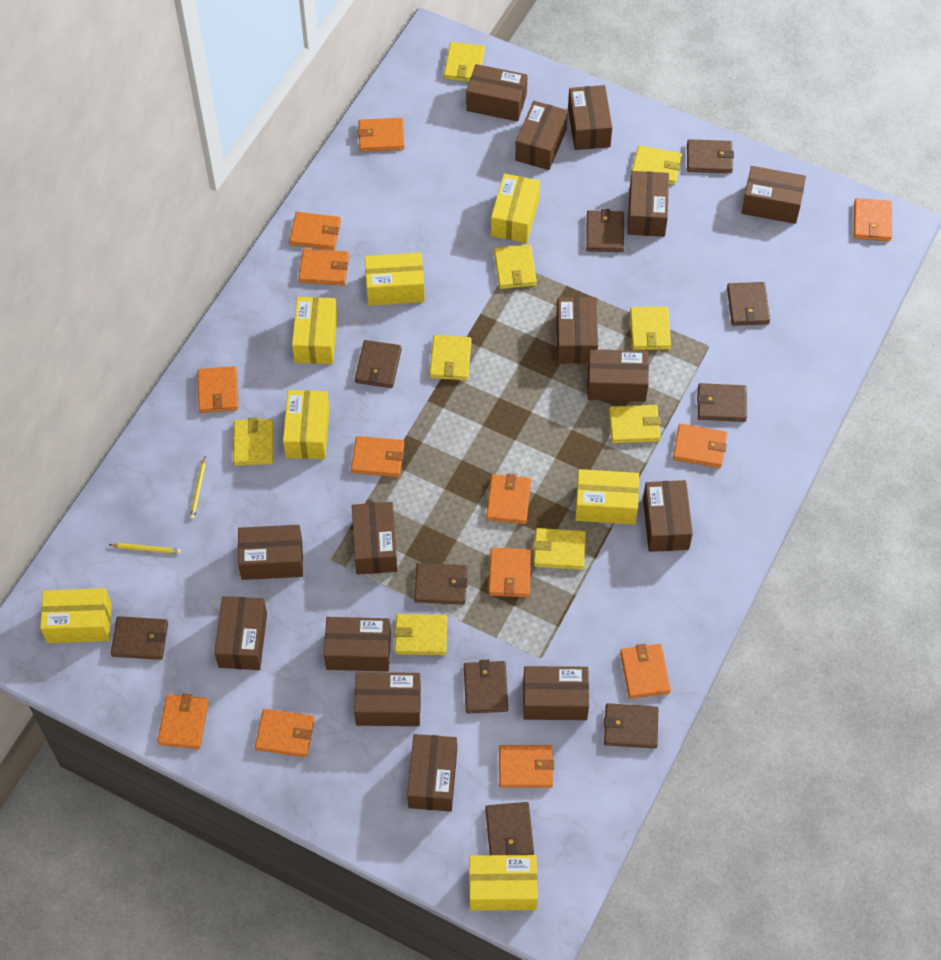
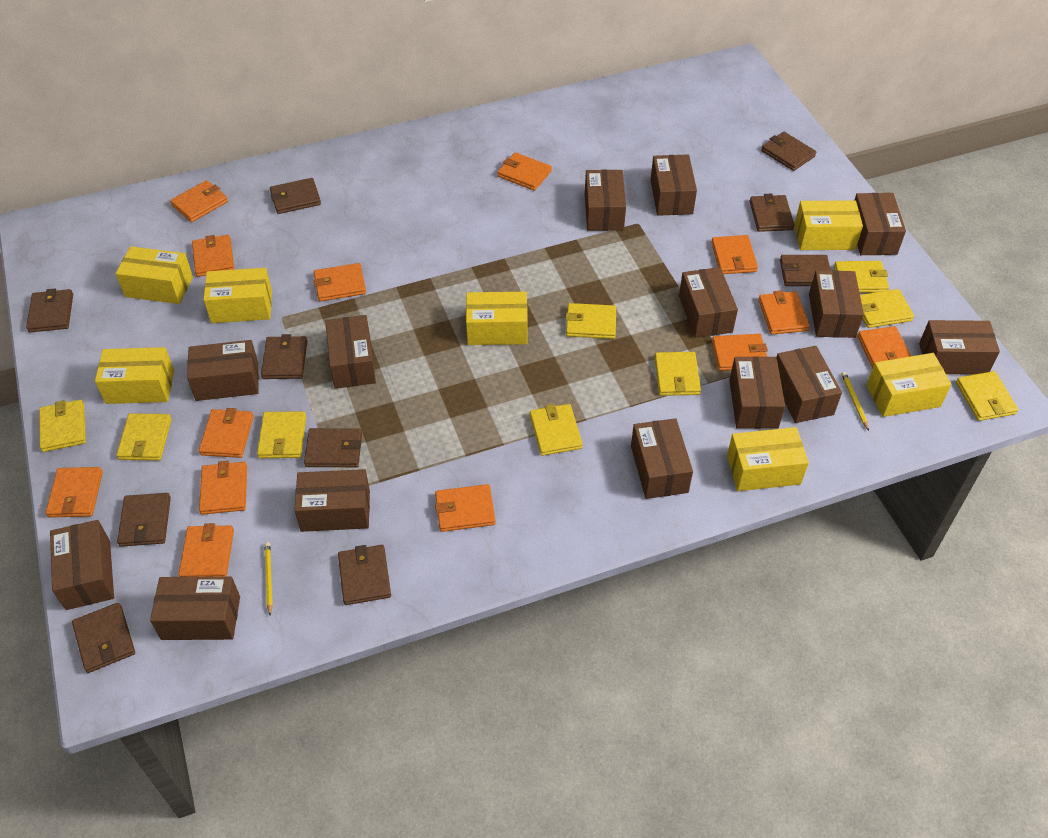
brown box: [214,596,267,670] [238,525,303,580] [324,617,391,671] [352,502,397,575] [354,672,421,726] [407,734,457,812] [466,64,528,122] [515,101,568,170] [523,666,589,720] [556,297,598,364] [568,85,612,150] [587,349,649,402] [628,171,669,237] [643,480,693,552] [741,166,806,224] = 15 -> [50,520,114,610] [150,576,240,640] [187,340,259,401] [294,469,370,532] [325,315,376,389] [585,170,626,231] [631,418,693,499] [651,154,697,216] [679,267,738,338] [729,356,785,429] [777,346,842,423] [809,270,864,338] [854,193,906,255] [919,320,1000,375] = 14

